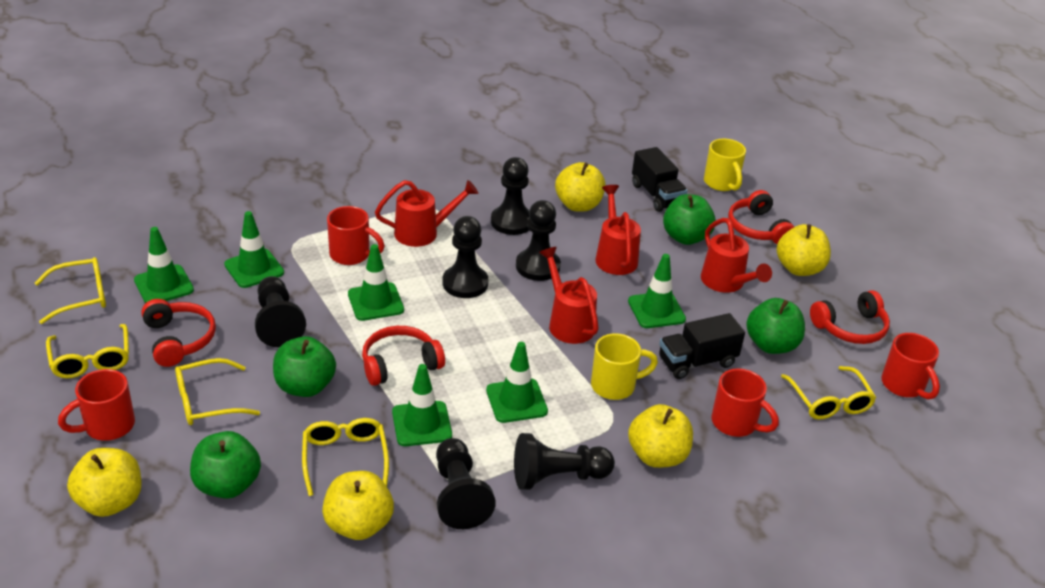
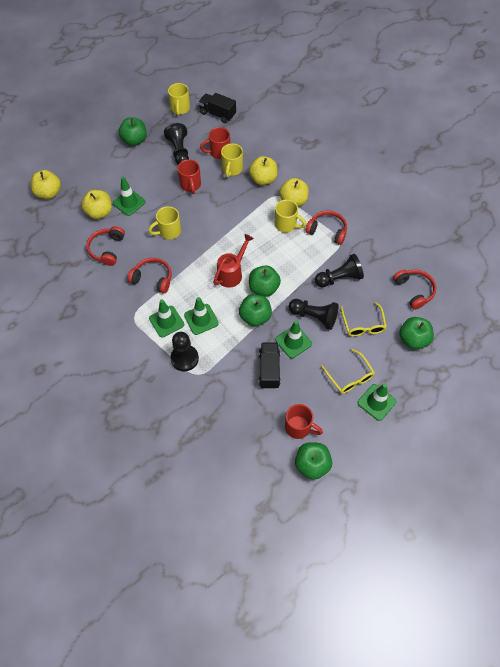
black pawn: [255,276,306,347] [436,438,496,529] [443,216,488,298] [491,157,529,235] [514,433,615,490] [516,200,561,281] = 6 -> [164,123,189,165] [170,332,199,371] [289,299,339,330] [315,254,364,287] = 4
green apple: [190,431,261,499] [273,336,336,397] [663,194,716,245] [746,298,805,354] = 4 -> [119,118,147,146] [239,295,272,326] [249,265,281,297] [295,442,332,480] [399,317,434,350] = 5
green traffic cone: [134,227,194,303] [224,211,284,288] [348,244,404,321] [392,364,452,446] [486,342,548,423] [628,254,686,328] = 6 -> [113,177,146,216] [149,300,184,338] [184,297,219,335] [275,320,312,358] [358,384,396,421] = 5
red mug: [58,369,135,441] [327,206,385,265] [712,369,779,437] [881,333,940,399] = 4 -> [178,159,201,194] [200,127,230,159] [285,404,323,439] = 3
red watering can: [375,180,478,247] [539,247,599,344] [595,185,641,275] [701,218,772,293] = 4 -> [213,234,254,288] = 1
yellow apple: [67,448,142,517] [322,471,394,540] [555,162,605,212] [628,404,693,468] [777,224,831,276] = 5 -> [31,170,61,199] [81,190,112,219] [249,156,278,185] [279,178,309,207] = 4
yellow glasses: [35,257,106,324] [46,324,129,378] [175,358,260,425] [302,418,389,496] [781,366,876,419] = 5 -> [321,349,375,394] [341,302,387,337] = 2
yellow mug: [591,333,658,400] [704,139,746,191] = 2 -> [148,206,181,239] [168,83,190,116] [221,143,243,178] [275,200,306,233] = 4

